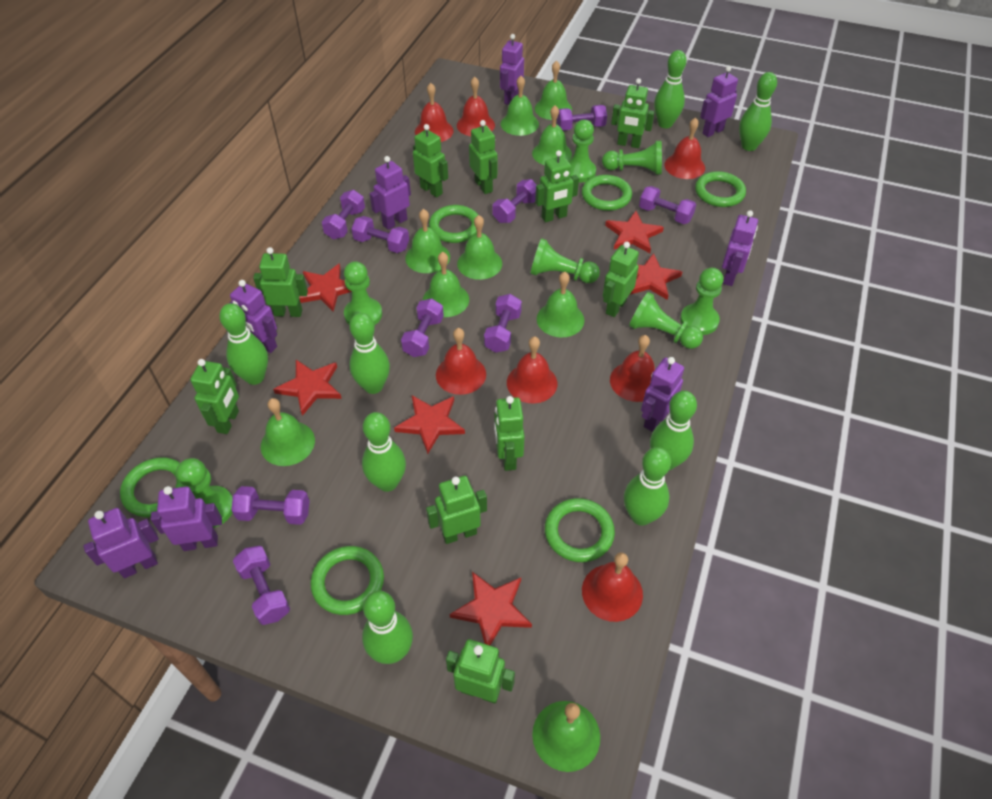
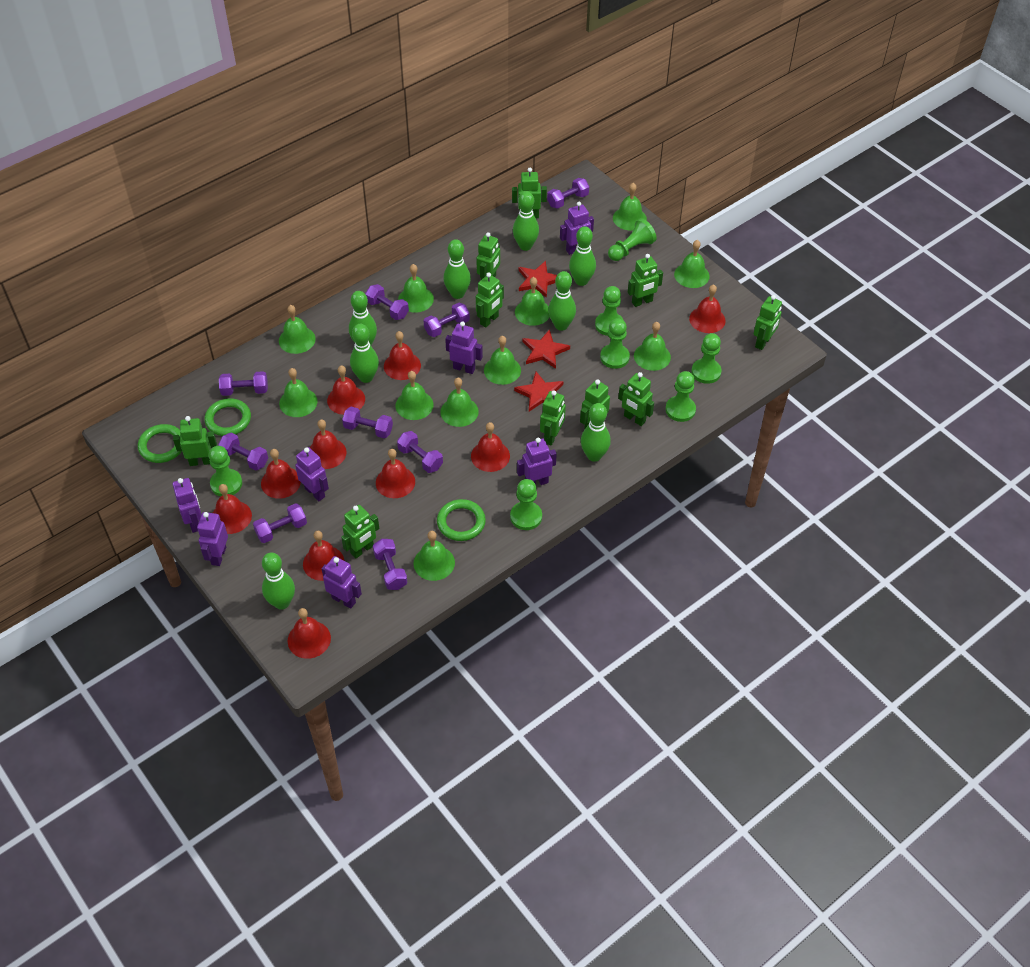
green bell: [261,398,315,466] [405,209,450,273] [423,252,469,317] [457,215,502,280] [501,76,539,136] [532,105,572,165] [532,701,600,772] [534,61,572,120] [537,272,585,338] = 9 -> [279,305,316,354] [279,368,318,417] [395,371,434,420] [398,264,434,313] [413,531,455,581] [440,378,479,427] [484,336,521,385] [515,277,550,326] [613,183,647,231] [634,322,671,371] [674,240,710,288] = 11
green ring: [120,457,181,517] [311,546,384,615] [429,205,478,243] [545,498,615,562] [582,175,632,211] [695,171,746,207] = 6 -> [138,424,182,463] [204,398,251,436] [437,499,486,541] = 3
purple robot: [83,508,159,578] [151,486,222,551] [230,280,277,353] [370,156,411,230] [500,34,524,105] [641,357,684,432] [700,66,738,137] [722,210,758,286] = 8 -> [172,478,202,533] [197,512,228,566] [295,447,329,501] [322,556,362,609] [445,322,483,374] [517,438,557,485] [560,202,594,255] = 7
red bell: [415,83,454,142] [436,328,486,395] [457,77,495,136] [507,336,557,403] [582,552,643,622] [610,335,655,402] [664,117,705,179] = 7 -> [213,484,252,534] [261,449,301,499] [288,608,331,659] [303,531,344,581] [309,419,347,469] [327,365,365,415] [376,449,415,498] [384,331,421,380] [471,422,510,472] [689,284,726,333] = 10
red star: [273,360,342,416] [299,263,352,312] [394,395,465,454] [450,572,532,645] [605,211,664,253] [630,253,682,300] = 6 -> [514,372,563,412] [518,261,557,298] [522,329,570,369] = 3

